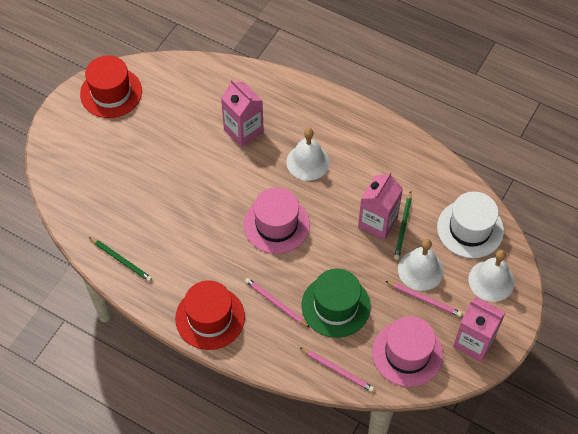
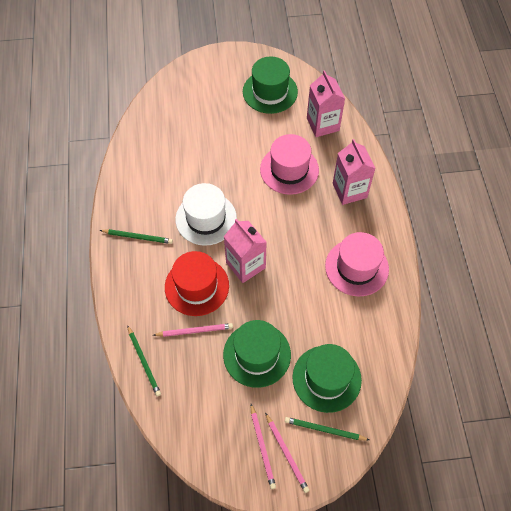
green hat: [301,269,371,338] = 1 -> [223,320,291,388] [243,56,298,114] [292,344,362,413] = 3
green pencil: [89,237,152,282] [394,191,412,260] = 2 -> [100,229,173,244] [127,325,161,396] [285,417,369,440] = 3
red hat: [80,55,142,118] [175,280,245,350] = 2 -> [165,251,229,316] = 1
white bell: [286,128,330,181] [398,239,444,291] [469,250,515,302] = 3 -> none = 0

